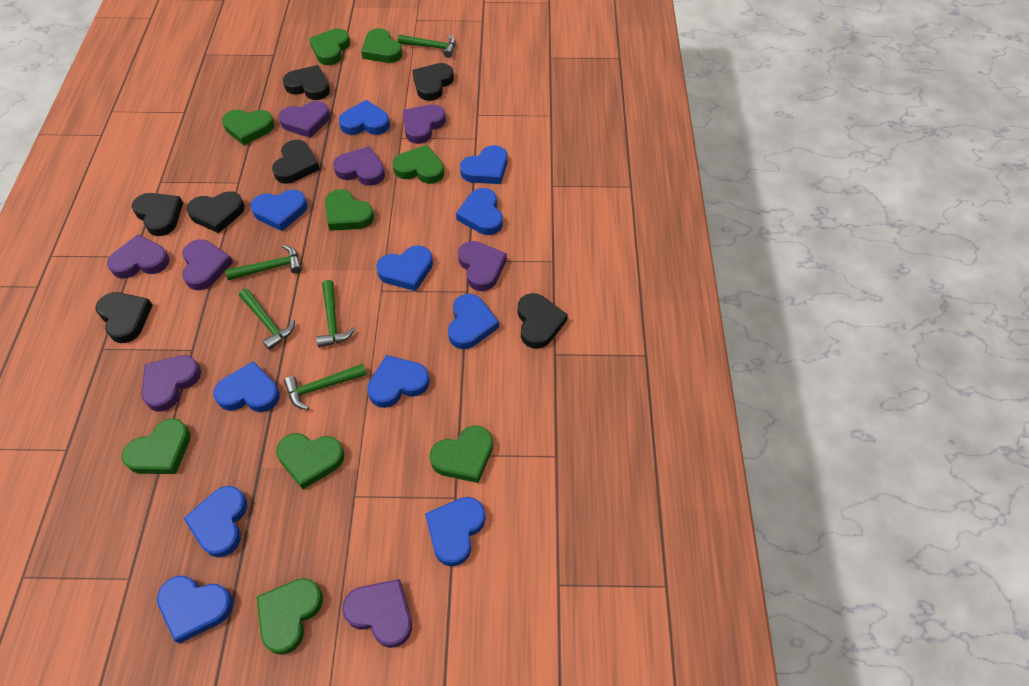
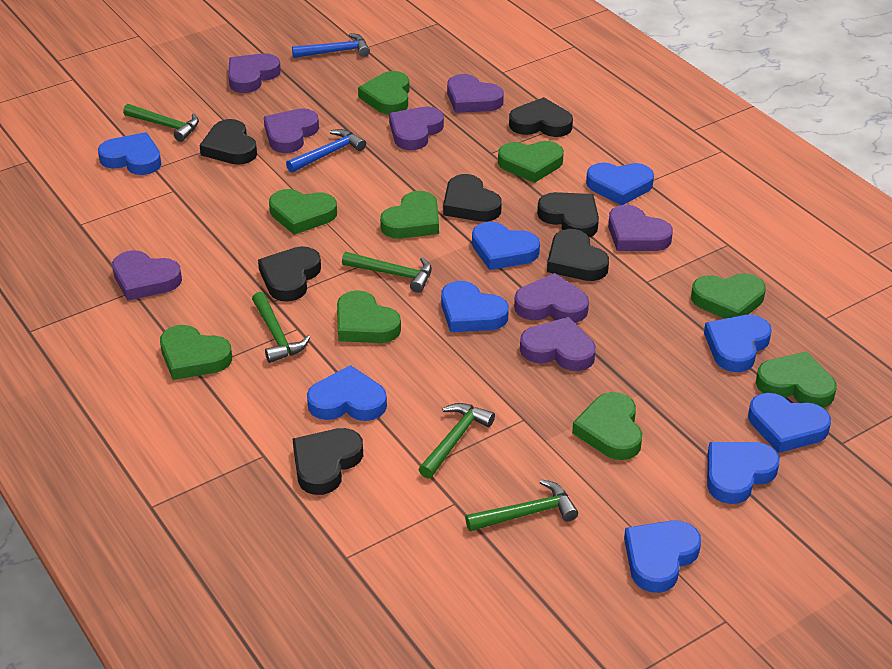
blue hammer: none = 0 -> [286,129,366,173] [292,33,370,58] = 2
blue heart: [157,576,233,644] [183,486,247,558] [213,361,280,412] [251,190,308,231] [339,100,390,135] [367,355,430,408] [376,245,433,291] [425,497,486,567] [448,294,499,349] [456,188,503,235] [460,145,507,184] = 11 -> [98,132,161,175] [307,365,387,421] [441,281,509,332] [472,222,540,270] [586,163,654,205] [624,520,701,593] [704,315,772,372] [707,442,780,504] [748,393,831,453] = 9

